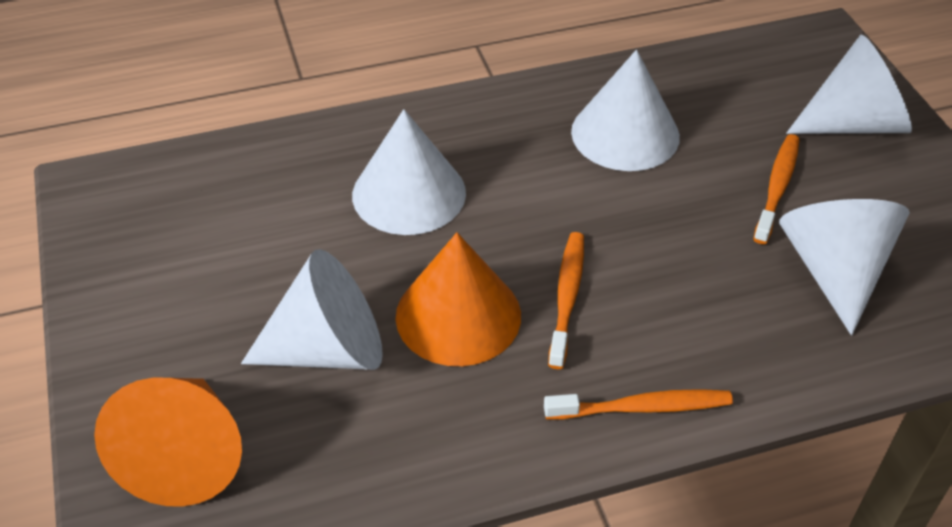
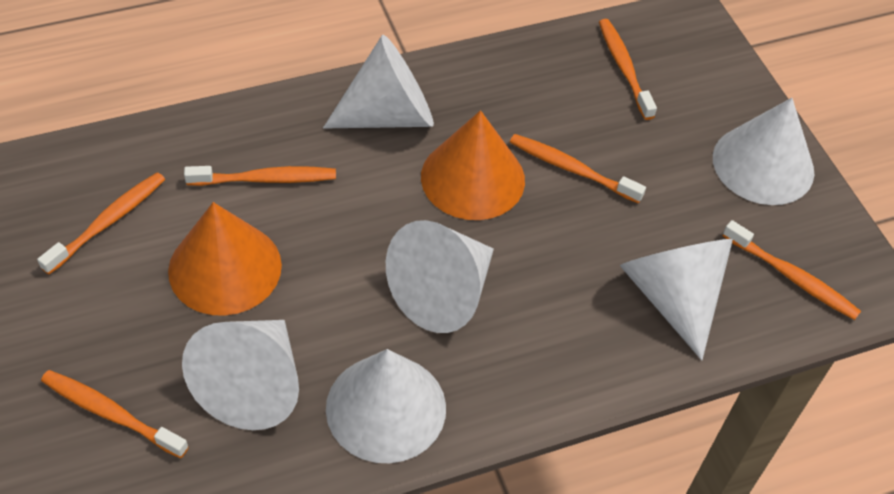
orange toothbrush: [544,389,733,419] [548,232,584,369] [753,134,800,244] = 3 -> [37,172,165,275] [41,370,189,458] [184,166,336,186] [510,134,646,204] [599,19,657,120] [723,220,861,320] = 6
white cone: [241,249,383,370] [352,109,466,235] [571,50,680,171] [779,199,910,336] [786,34,912,134] = 5 -> [182,320,299,430] [323,35,434,129] [326,349,446,463] [386,220,494,333] [620,239,733,360] [713,98,814,205] = 6

